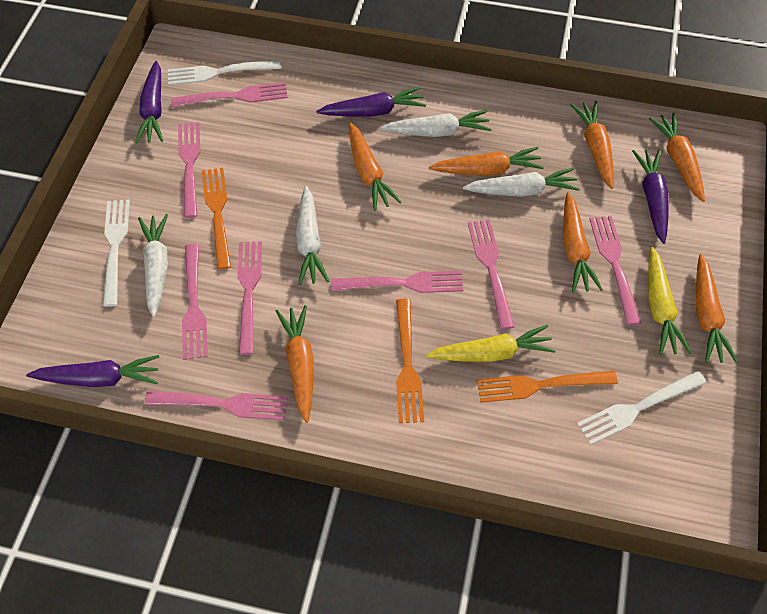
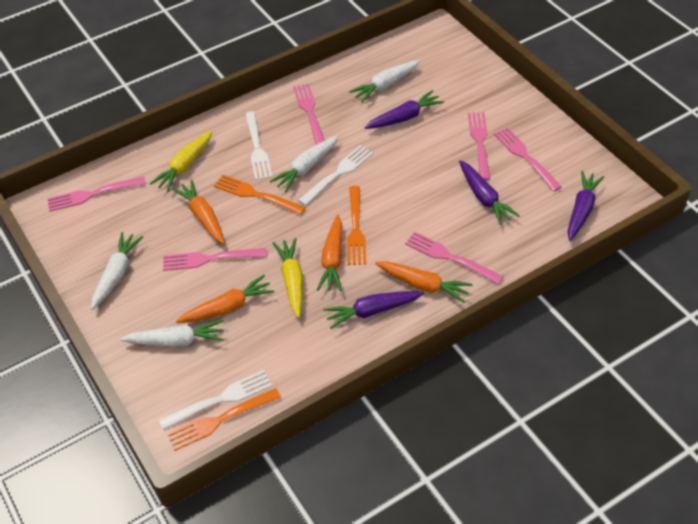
orange carrot: [276,305,314,423] [349,123,401,211] [429,147,544,176] [563,192,603,293] [571,101,614,189] [649,113,705,202] [696,254,738,363] = 7 -> [172,179,224,244] [176,275,274,323] [317,215,342,292] [375,261,473,303] = 4
pink fork: [145,391,288,420] [171,82,288,107] [178,122,200,218] [182,244,208,360] [237,241,262,355] [332,271,463,293] [468,219,515,330] [589,216,641,325] = 8 -> [47,177,146,212] [163,248,267,271] [293,83,325,145] [405,232,504,284] [468,112,490,180] [494,127,562,191] = 6

